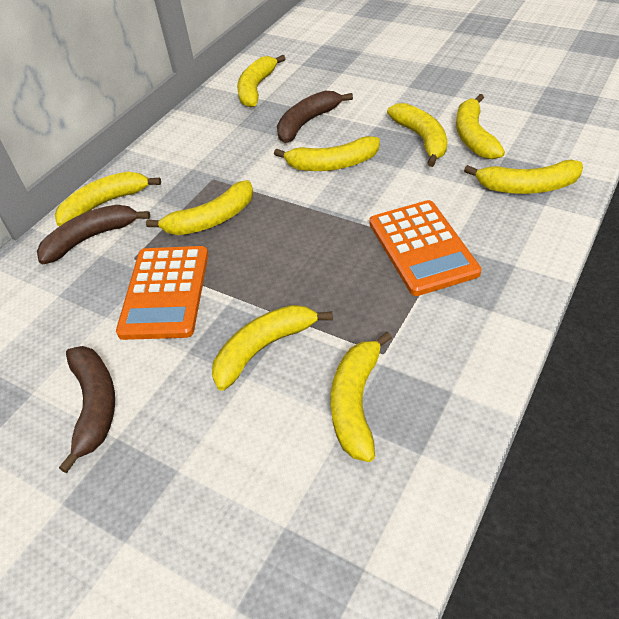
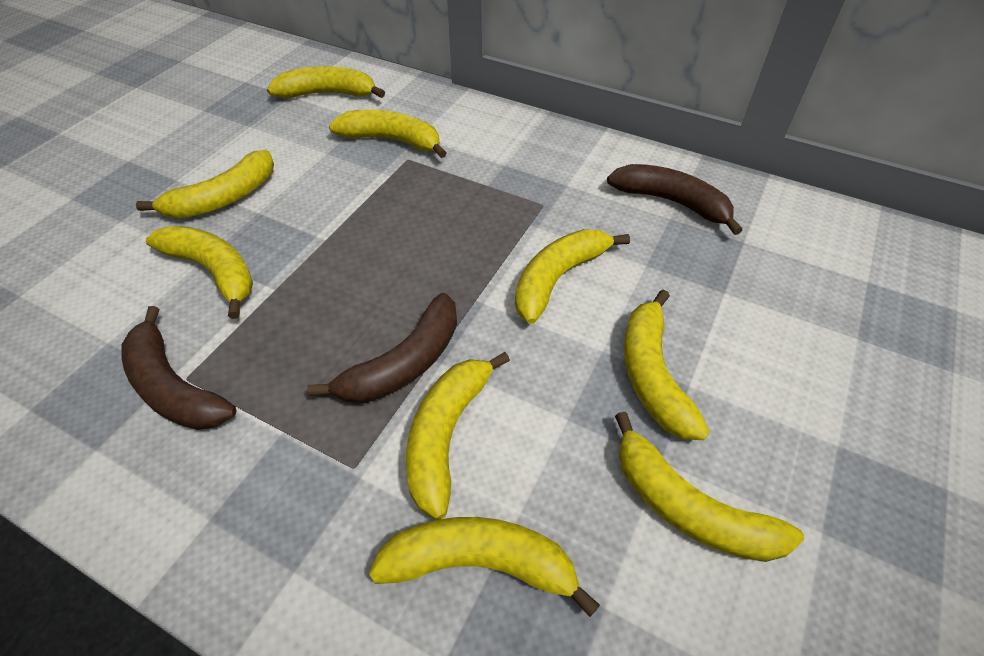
orange calculator: [116,246,208,340] [369,200,482,296] = 2 -> none = 0

